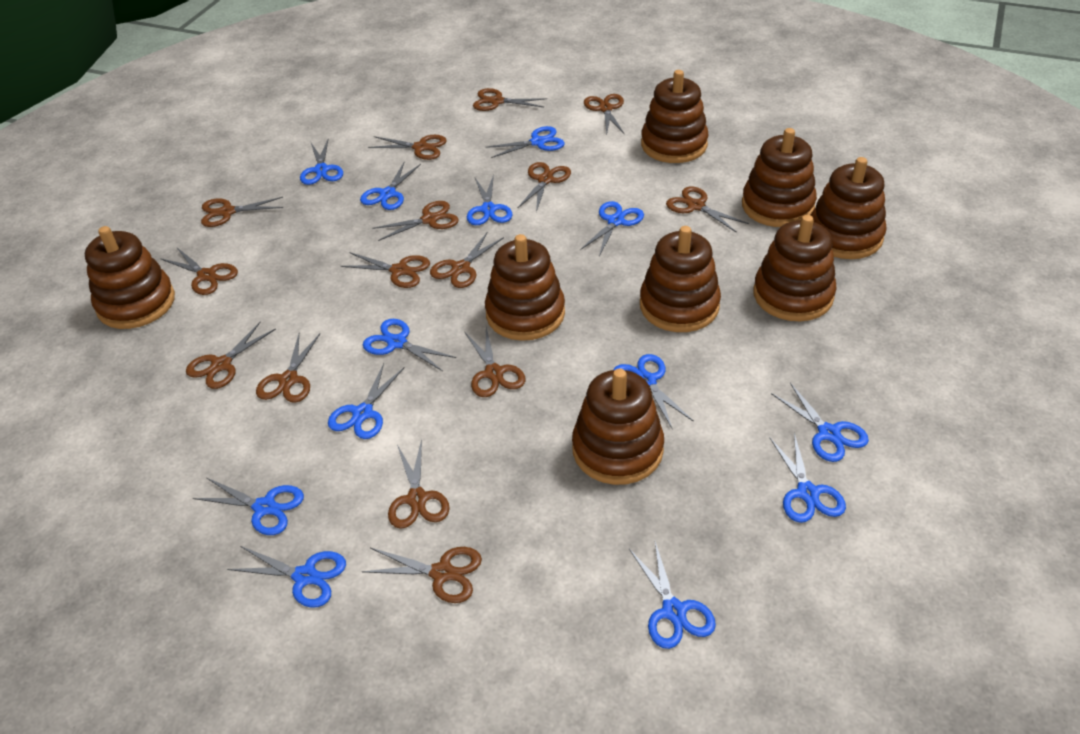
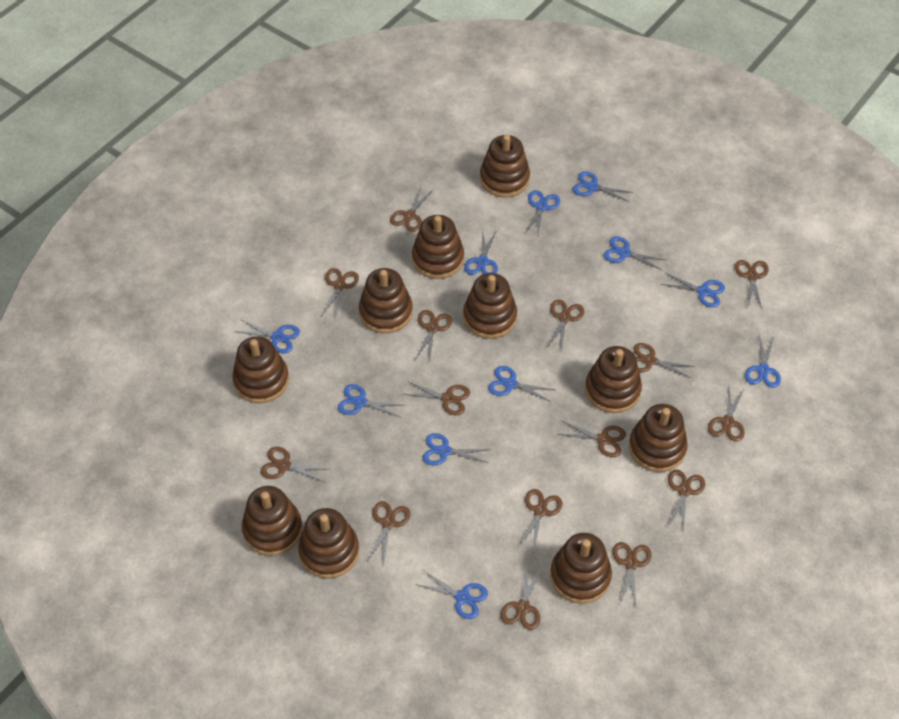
blue scissors: [193,478,304,535] [227,546,346,608] [300,140,343,185] [328,363,405,439] [360,163,421,210] [363,319,456,371] [467,174,512,225] [485,126,565,158] [580,201,644,256] [613,354,694,430] [629,542,716,649] [769,433,846,523] [771,383,869,462] = 13 -> [235,320,300,353] [338,384,403,417] [415,570,488,619] [423,433,491,466] [464,230,498,275] [488,366,555,402] [524,190,560,235] [573,172,633,202] [604,236,665,270] [661,273,725,307] [745,334,781,388] = 11
brown stacking toy: [85,226,175,329] [485,234,565,341] [572,369,664,485] [640,226,721,332] [641,70,709,163] [742,128,817,227] [753,215,837,321] [810,157,887,259] = 8 -> [232,336,289,403] [242,486,302,556] [298,508,359,579] [359,268,413,333] [412,215,464,279] [463,273,517,339] [480,135,530,197] [550,533,612,604] [585,346,642,413] [629,404,688,472] = 10

